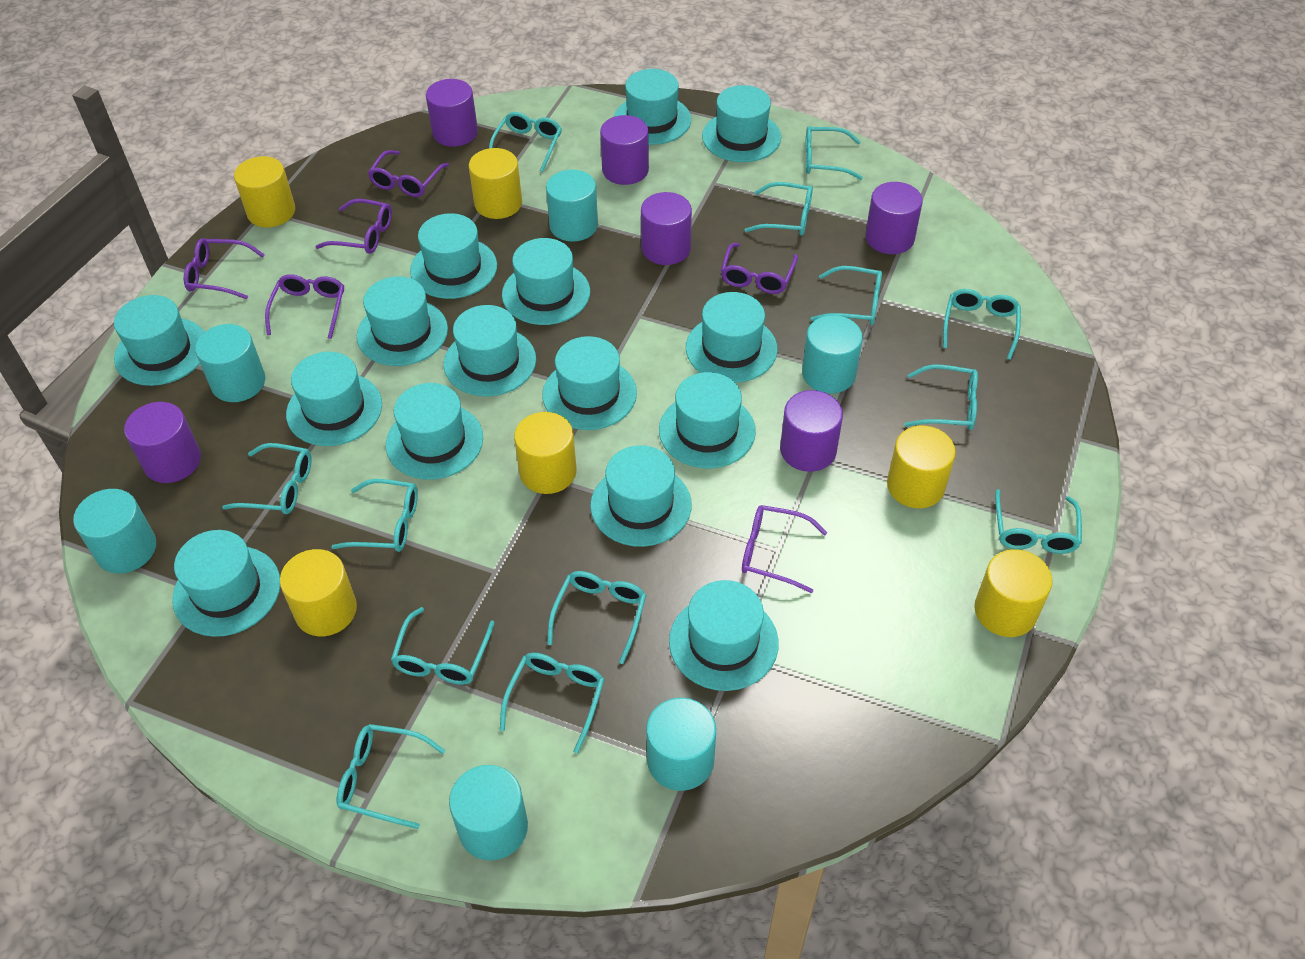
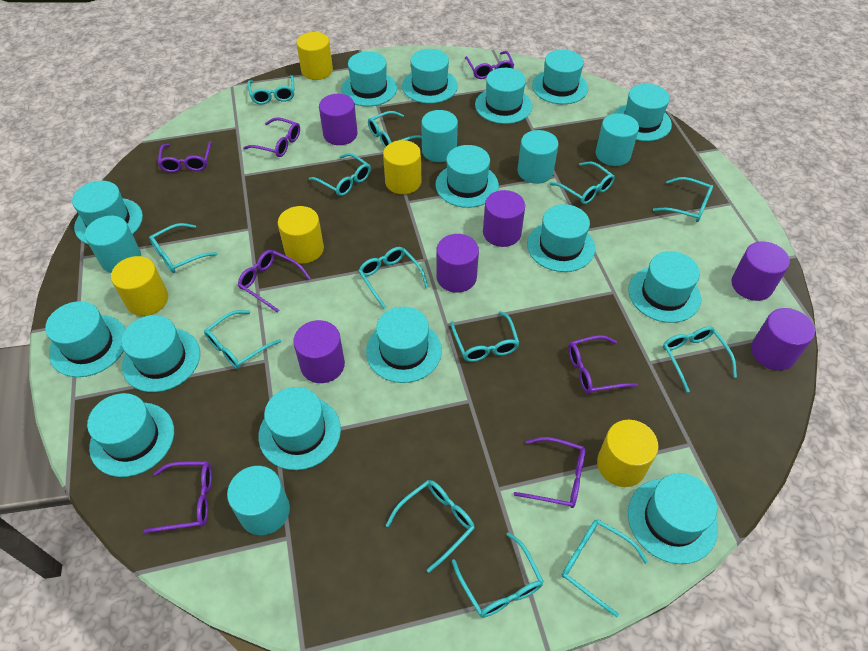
purple glasses: [184,238,265,299] [265,274,344,339] [315,199,392,254] [368,150,449,197] [721,243,798,294] [742,505,827,593] = 6 -> [143,461,212,533] [158,141,212,173] [238,250,311,313] [243,117,300,157] [465,51,514,79] [514,437,585,508] [568,335,638,394] = 7
turquoise cylinder: [73,489,156,573] [195,324,265,402] [449,765,528,860] [546,170,598,242] [646,698,716,791] [802,315,863,394] = 6 -> [85,216,141,273] [227,466,290,535] [421,110,458,162] [518,130,558,184] [596,113,639,166] = 5
yellow cylinder: [234,156,295,227] [280,549,357,636] [469,148,522,219] [514,412,577,494] [887,426,956,508] [974,549,1052,637] = 6 -> [111,256,168,316] [278,206,324,264] [297,32,333,80] [383,140,421,194] [597,420,658,487] = 5

